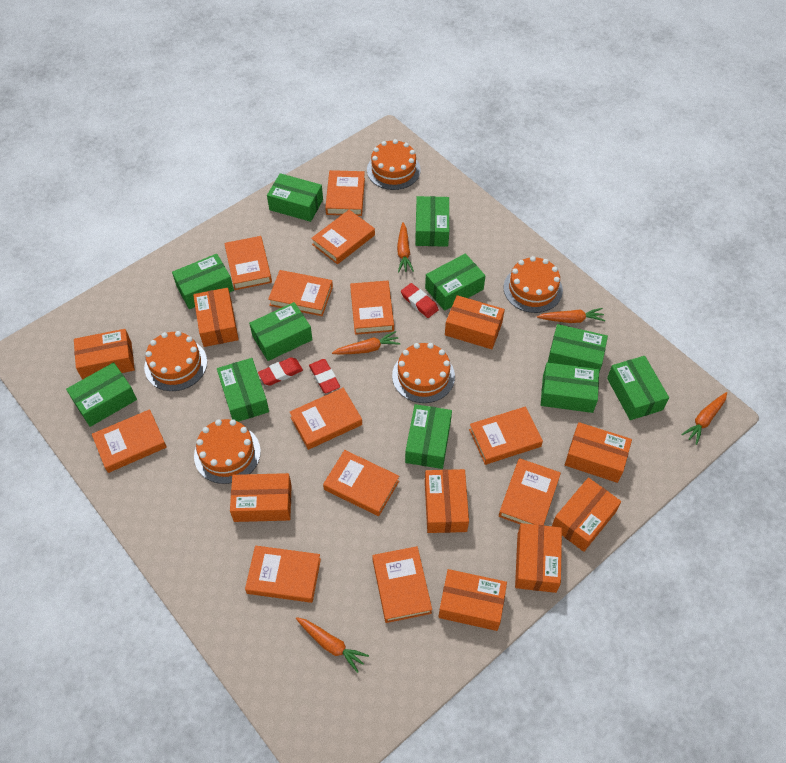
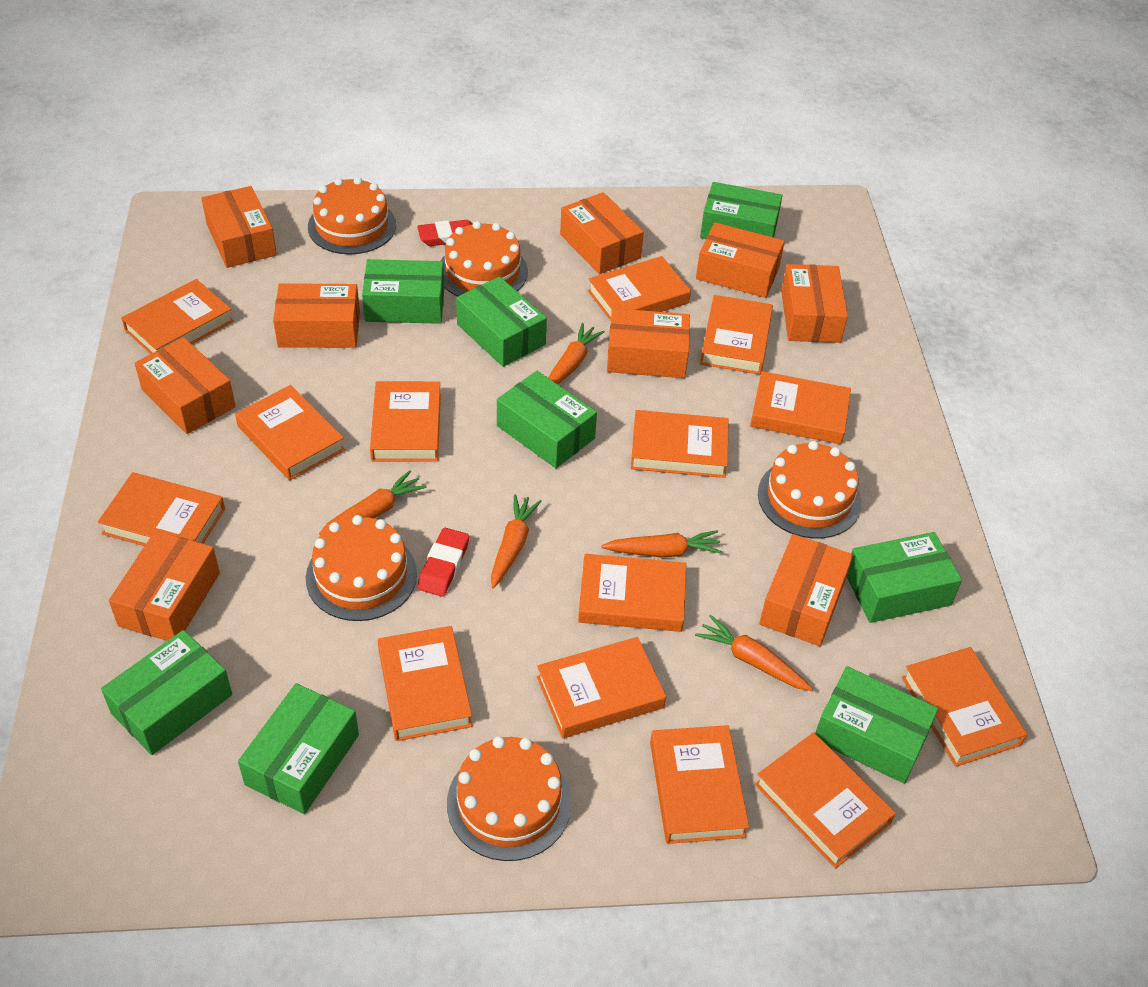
green box: [66,362,137,427] [172,254,234,309] [217,358,269,422] [249,302,313,361] [267,173,323,222] [405,404,452,469] [415,196,449,247] [425,253,486,311] [541,362,599,413] [548,324,608,372] [607,356,669,420] = 11 -> [101,630,232,755] [238,683,359,814] [362,259,444,324] [456,276,547,367] [497,371,597,468] [700,182,782,239] [815,666,938,784] [847,532,962,623] = 8
orange book: [92,409,167,473] [224,236,272,290] [245,546,321,603] [268,270,333,316] [290,388,362,450] [311,210,375,264] [323,450,399,516] [325,170,365,216] [350,281,394,335] [372,546,432,623] [469,406,543,465] [499,458,561,525] = 12 -> [98,472,225,546] [121,279,234,354] [235,385,345,481] [370,381,441,462] [378,626,472,741] [537,637,666,738] [578,554,686,632] [588,256,691,321] [631,410,729,478] [650,725,749,844] [700,295,773,375] [750,371,851,444] [755,732,896,869] [902,647,1027,767] = 14
red eraser: [258,357,303,386] [309,359,340,393] [401,283,439,318] = 3 -> [417,220,473,246] [417,528,469,597] = 2

